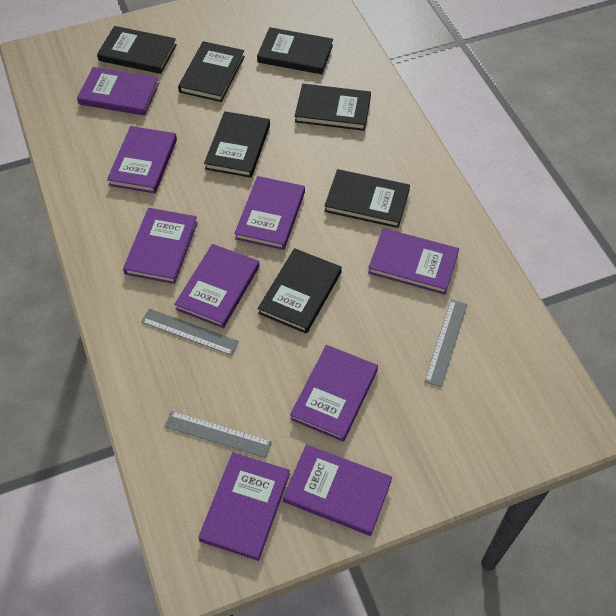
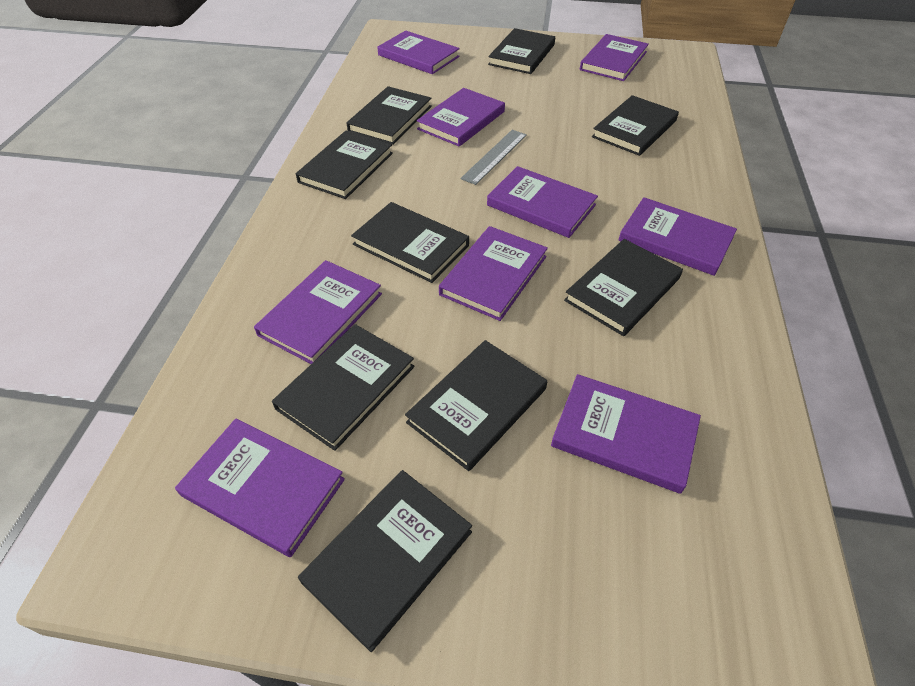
black book: [97,26,177,74] [178,41,245,102] [204,111,270,178] [257,27,333,74] [258,248,342,334] [295,84,371,131] [324,169,410,228] = 7 -> [272,324,415,451] [296,130,393,199] [298,470,472,652] [346,86,432,145] [351,202,469,283] [405,340,547,471] [488,28,555,74] [564,239,683,336] [592,95,679,156] = 9
grey ruler: [141,308,239,356] [164,411,272,458] [424,299,467,387] = 3 -> [460,130,527,185] = 1

